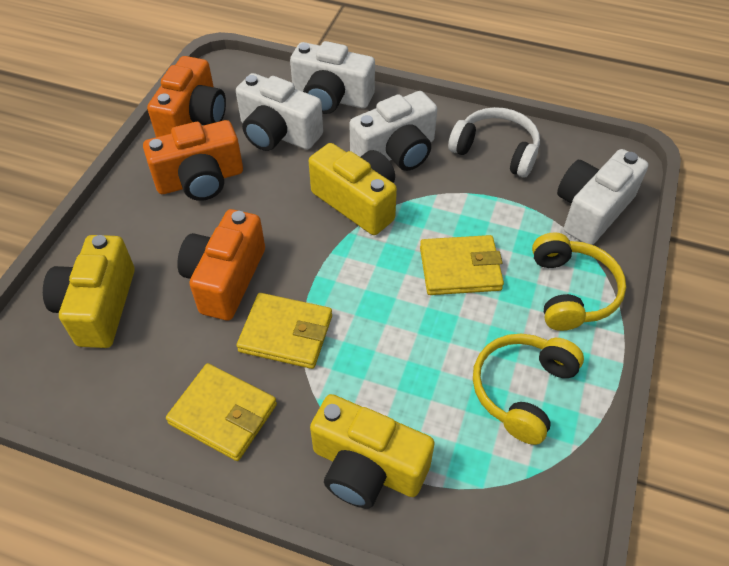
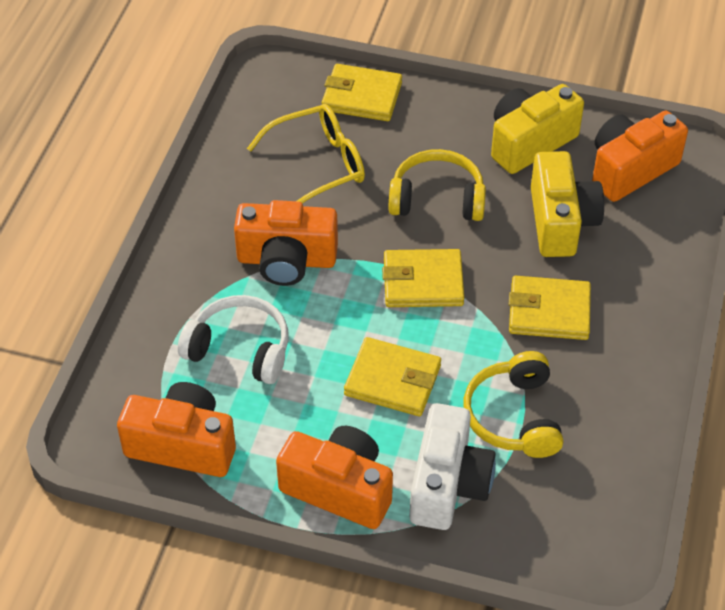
orange camera: [143,120,243,201] [147,56,226,137] [177,209,265,320] = 3 -> [117,382,236,477] [234,200,338,286] [276,426,393,529] [592,111,688,202] = 4
white camera: [236,73,323,151] [290,41,375,114] [349,91,437,171] [557,149,648,245] = 4 -> [410,403,496,530] = 1
yellow camera: [43,235,135,348] [309,143,397,235] [310,394,435,508] = 3 -> [491,84,584,174] [531,151,604,257] = 2
yellow glasses: none = 0 -> [247,104,365,204] = 1
yellow wallet: [166,363,277,461] [237,293,332,369] [420,235,504,295] = 3 -> [322,64,402,121] [344,337,441,416] [382,249,464,307] [509,276,591,340] = 4

